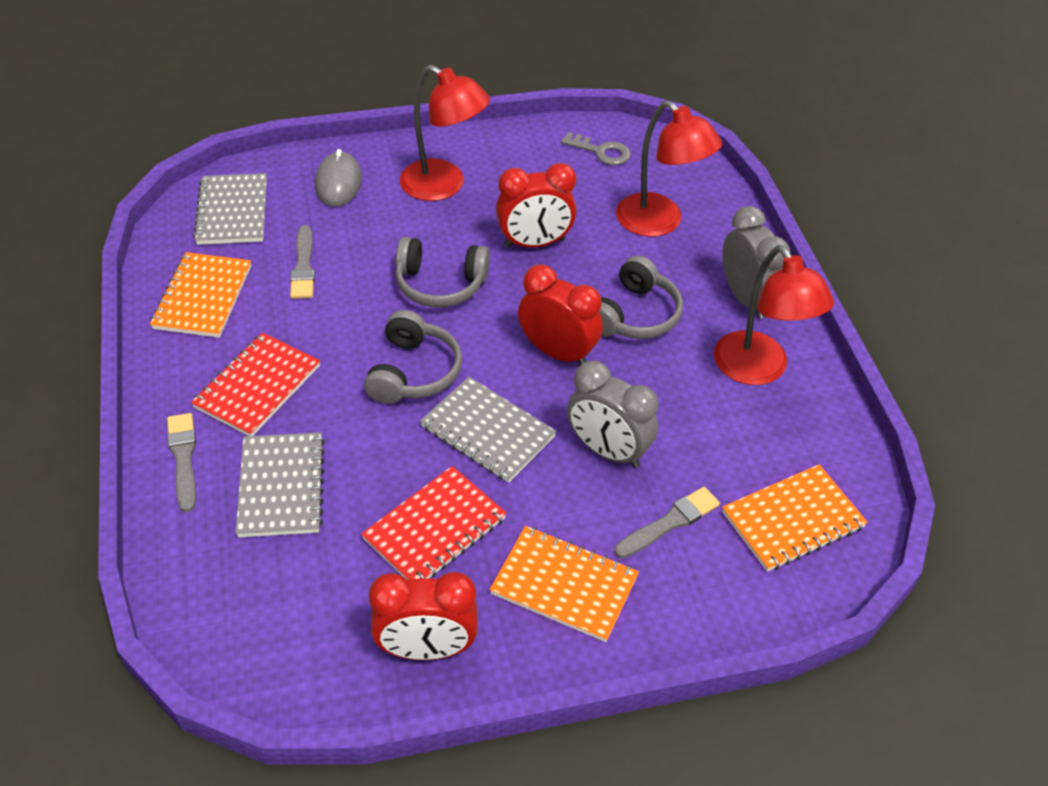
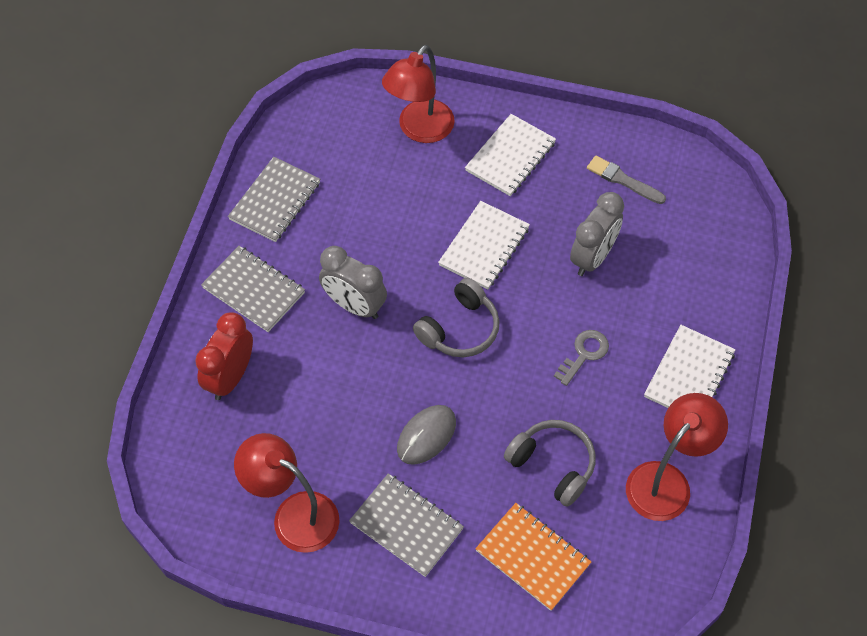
grey brush: [167,413,196,512] [290,225,315,299] [614,487,720,559] = 3 -> [587,156,666,204] = 1
grey headphones: [364,310,462,404] [396,237,490,307] [599,256,683,339] = 3 -> [413,277,500,357] [504,420,595,507] = 2
orange notebook: [150,252,251,338] [490,526,639,642] [722,465,868,572] = 3 -> [475,503,591,611] = 1
red clock: [369,572,478,660] [496,163,577,248] [518,265,603,365] = 3 -> [195,312,253,400] = 1
red notebook: [191,332,320,436] [361,466,507,580] = 2 -> none = 0
white notebook: none = 0 -> [438,201,530,289] [465,114,556,196] [644,325,736,408] = 3

